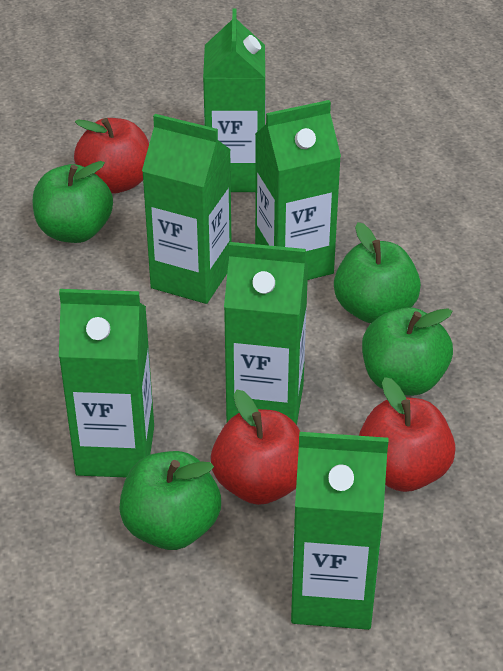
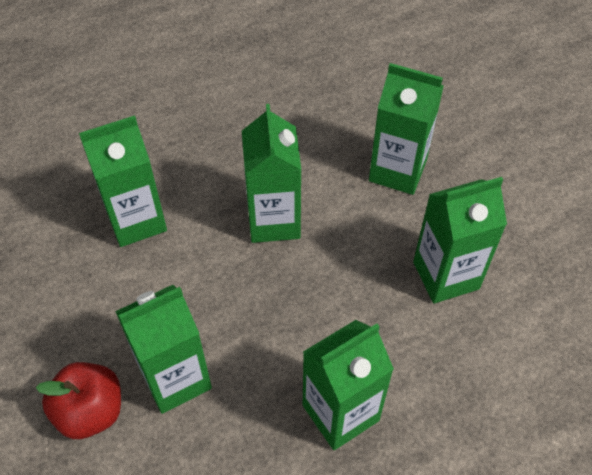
green apple: [33,161,113,243] [119,451,221,550] [334,222,421,323] [362,307,453,396] = 4 -> none = 0
red apple: [74,118,149,194] [211,390,300,505] [359,377,456,492] = 3 -> [36,362,121,439] = 1

